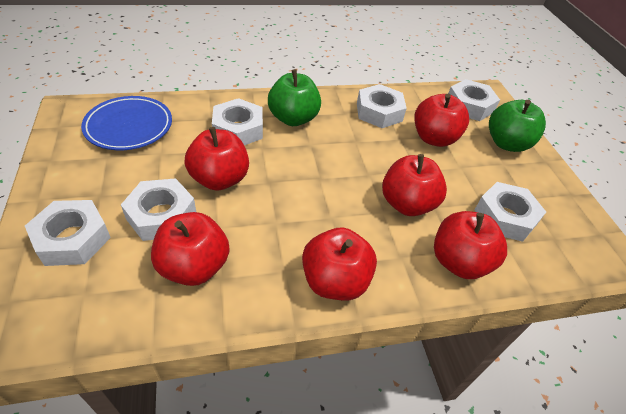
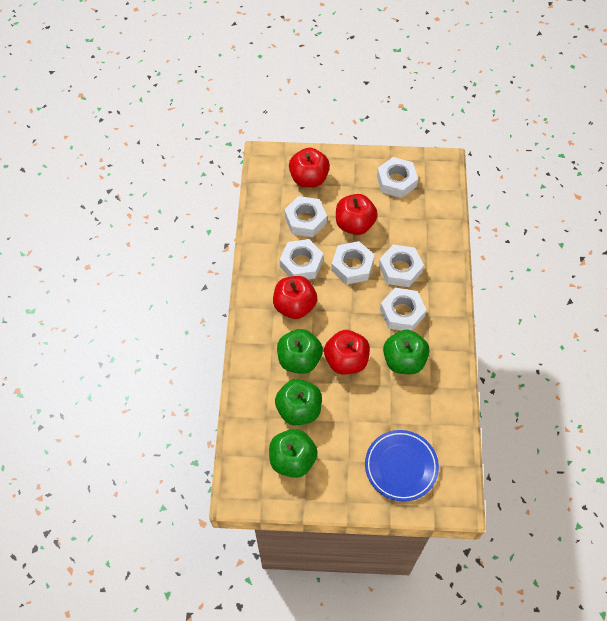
green apple: [268,69,321,126] [489,100,546,152] = 2 -> [269,429,318,478] [275,379,322,425] [277,329,323,374] [383,330,430,374] = 4
red apple: [151,212,229,286] [184,127,249,191] [302,228,377,300] [382,154,447,216] [414,93,469,147] [434,211,507,279] = 6 -> [273,276,317,319] [289,148,330,187] [324,330,370,375] [336,194,378,235] = 4

